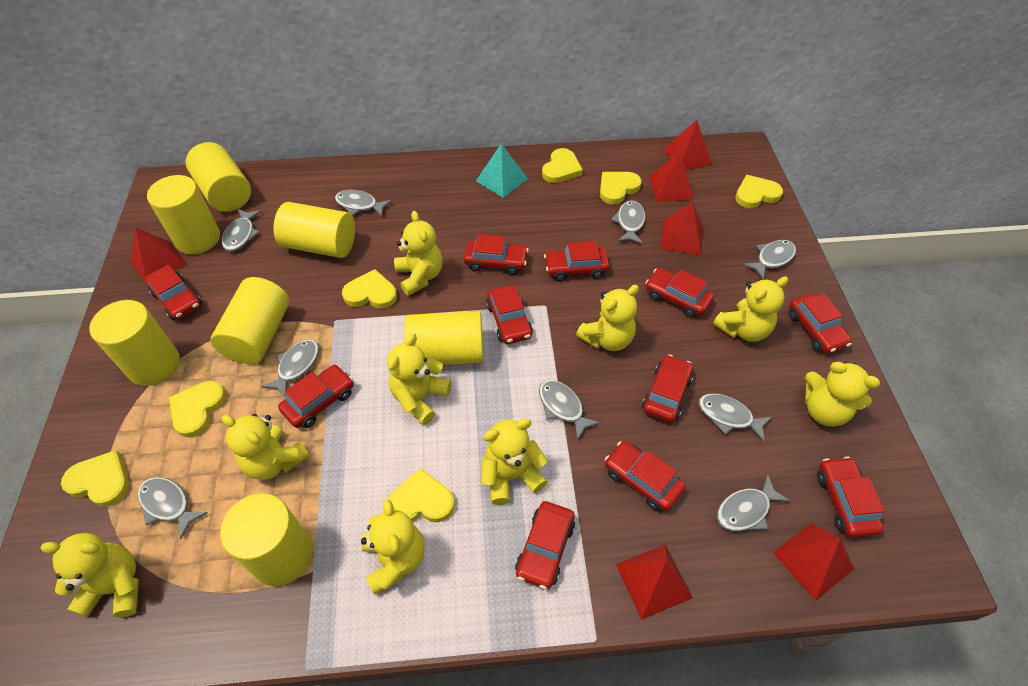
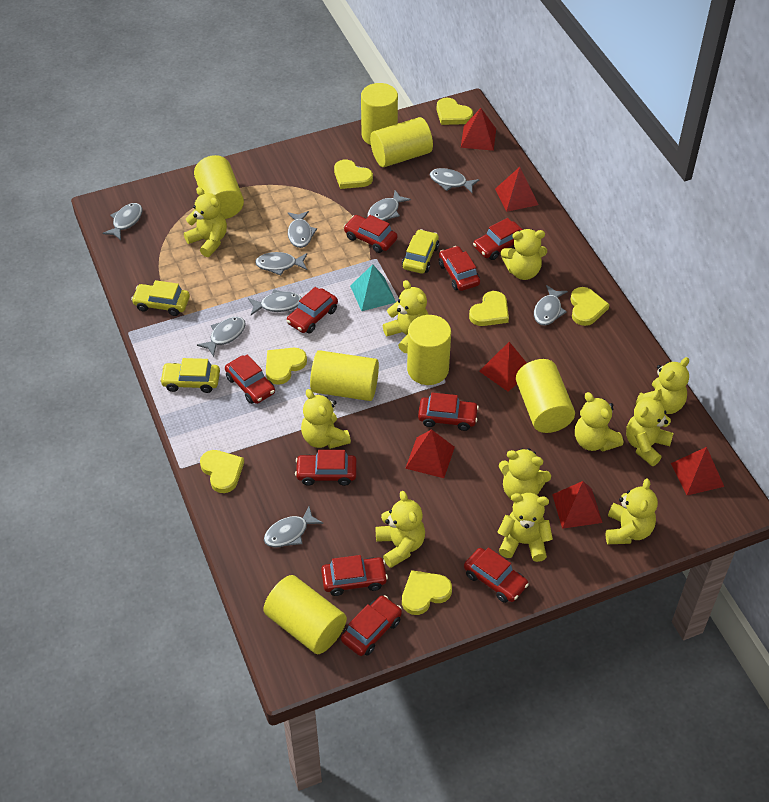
red car: [145,265,202,320] [278,365,354,428] [464,234,529,275] [486,285,533,344] [515,501,575,589] [544,241,610,281] [605,441,686,511] [642,354,693,423] [645,268,714,318] [789,294,852,354] [817,457,885,538] = 11 -> [225,354,275,404] [287,287,338,334] [295,450,357,486] [321,555,388,596] [341,595,402,656] [344,215,398,253] [418,393,479,431] [439,246,480,291] [464,547,529,603] [473,218,523,260] = 10
yellow car: none = 0 -> [131,280,190,316] [160,358,220,393] [402,229,439,274] = 3
yellow teddy bear: [40,533,139,617] [222,414,310,480] [361,499,425,595] [387,333,451,425] [394,211,443,296] [481,418,548,505] [576,285,639,351] [713,276,788,342] [805,362,880,427] = 9 -> [184,187,227,257] [301,389,351,449] [375,491,425,568] [383,280,429,353] [498,493,553,562] [499,448,551,499] [501,229,547,280] [575,392,623,452] [606,479,658,544] [626,390,673,466] [635,357,689,414] = 11

